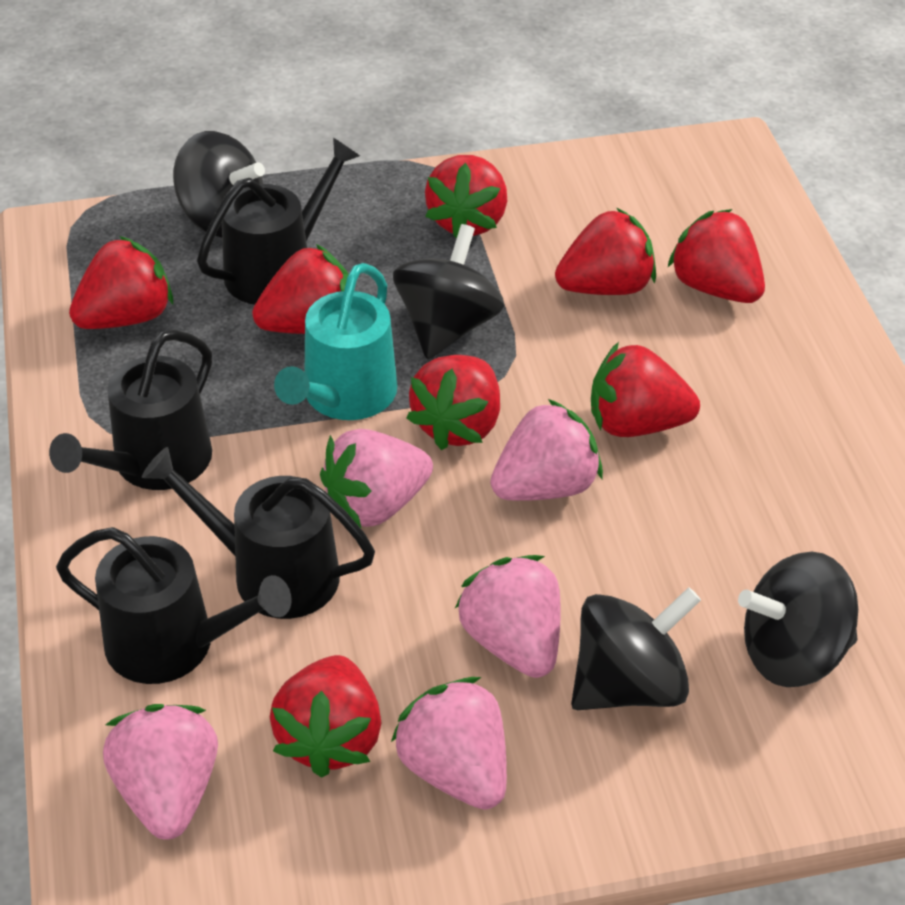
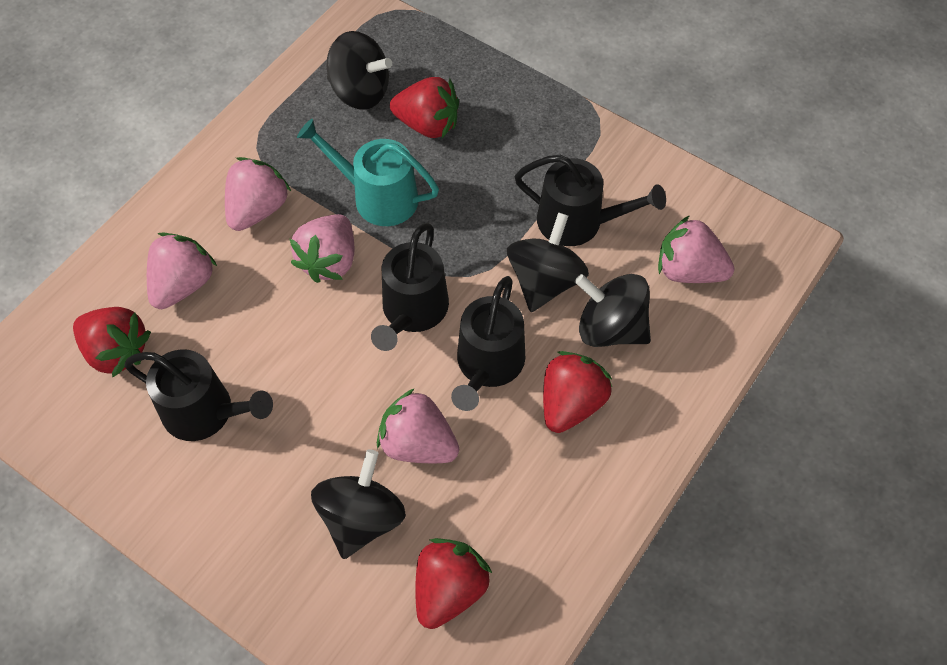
red strawberry: [69,236,173,329] [252,244,349,334] [270,655,381,778] [406,355,500,450] [425,155,507,238] [555,207,656,295] [591,342,700,437] [668,209,765,303] = 8 -> [73,307,151,377] [390,77,459,138] [415,538,492,629] [543,351,612,433] = 4

